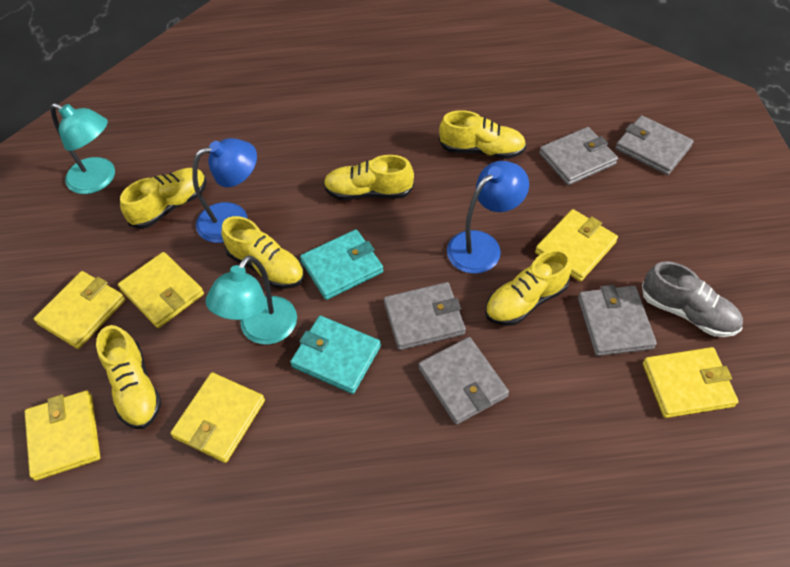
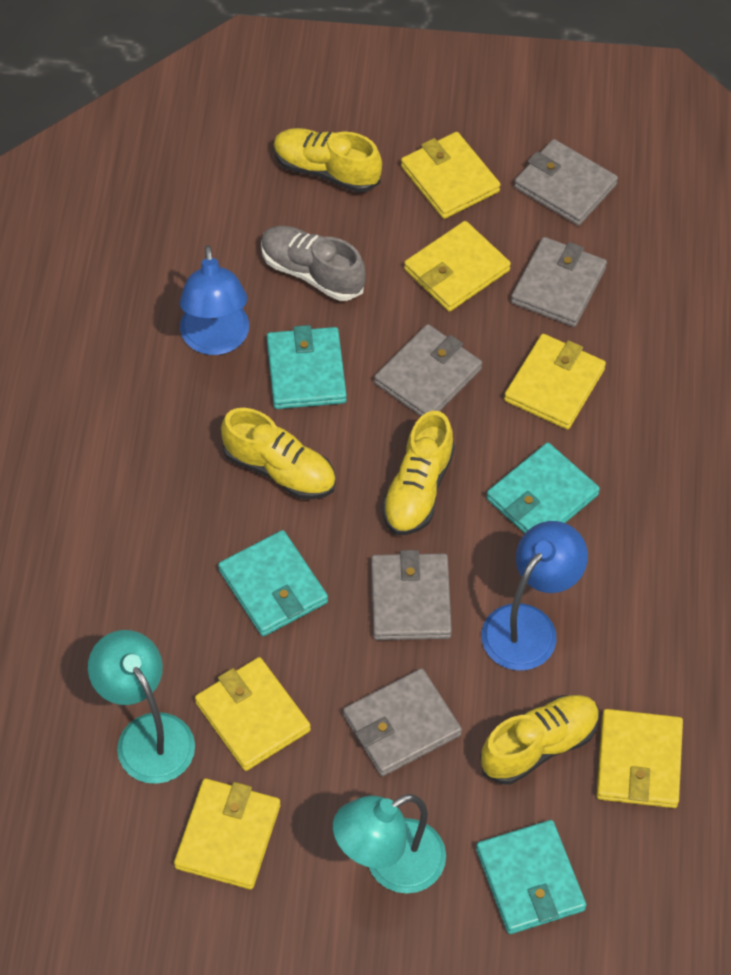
turquoise wallet: [290,316,381,394] [300,229,383,300] = 2 -> [218,530,328,636] [267,325,347,409] [476,820,586,934] [486,443,600,533] = 4
yellow shoe: [96,325,162,429] [120,168,207,229] [221,216,304,289] [324,155,414,200] [439,110,526,159] [485,249,572,326] = 6 -> [221,408,336,499] [273,128,382,193] [382,411,455,535] [480,695,600,785] = 4

